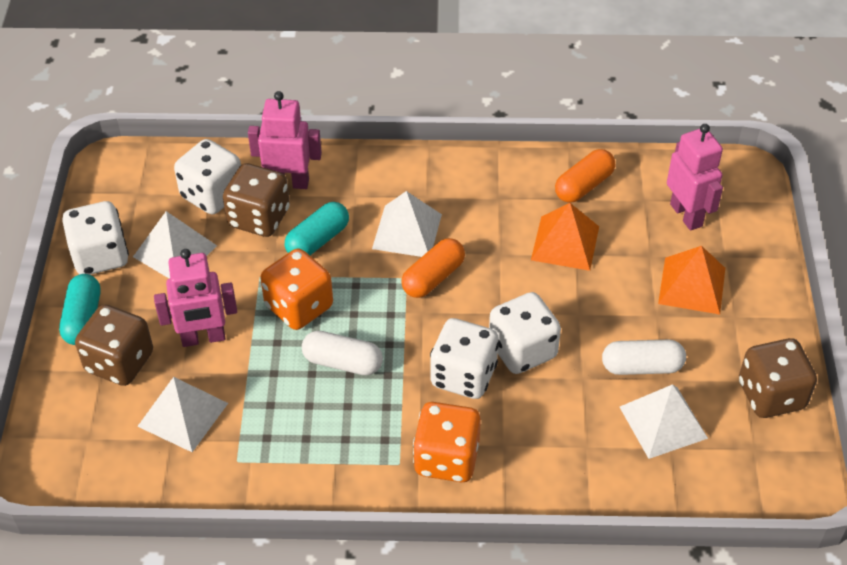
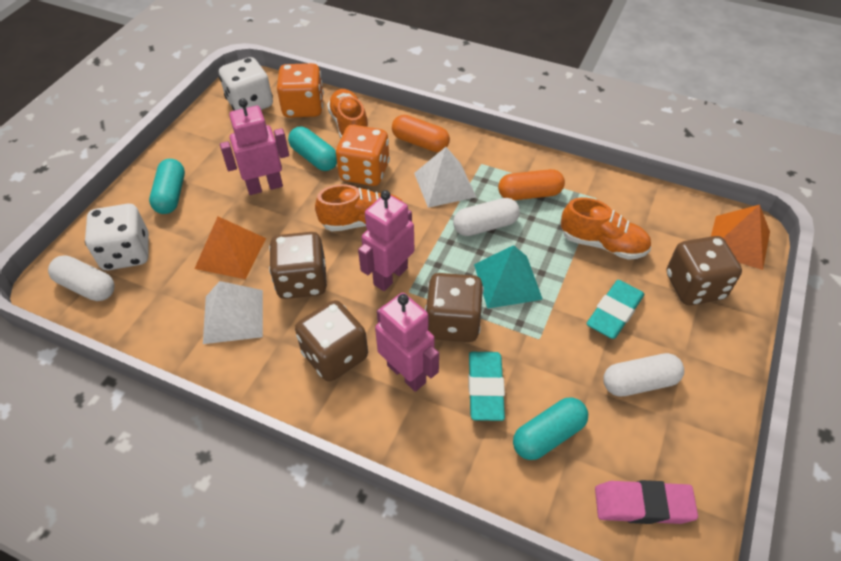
brown dice: [75,304,153,386] [223,163,290,237] [739,338,817,418] = 3 -> [269,232,327,299] [295,300,368,382] [425,273,484,342] [667,236,742,305] = 4
orange shoe: none = 0 -> [315,184,403,231] [327,89,368,138] [561,197,651,260] = 3
pink eraser: none = 0 -> [595,480,698,524] = 1
turquoise capsule: [59,274,100,345] [285,202,349,255] = 2 -> [149,159,185,214] [288,127,337,171] [513,397,588,460] = 3
turquoise eraser: none = 0 -> [468,352,505,421] [587,280,644,339] = 2
turquoise pyramid: none = 0 -> [474,245,543,309] = 1
white capsule: [302,331,383,375] [602,340,686,375] = 2 -> [48,255,114,301] [453,198,520,236] [603,353,684,397] = 3
white dice: [62,201,129,275] [174,139,241,214] [430,318,499,399] [489,292,561,374] = 4 -> [85,204,149,270] [219,57,273,111] = 2
white pyramid: [133,211,217,279] [137,377,228,452] [372,191,442,257] [620,385,708,459] = 4 -> [203,281,263,344] [414,147,476,208] = 2

